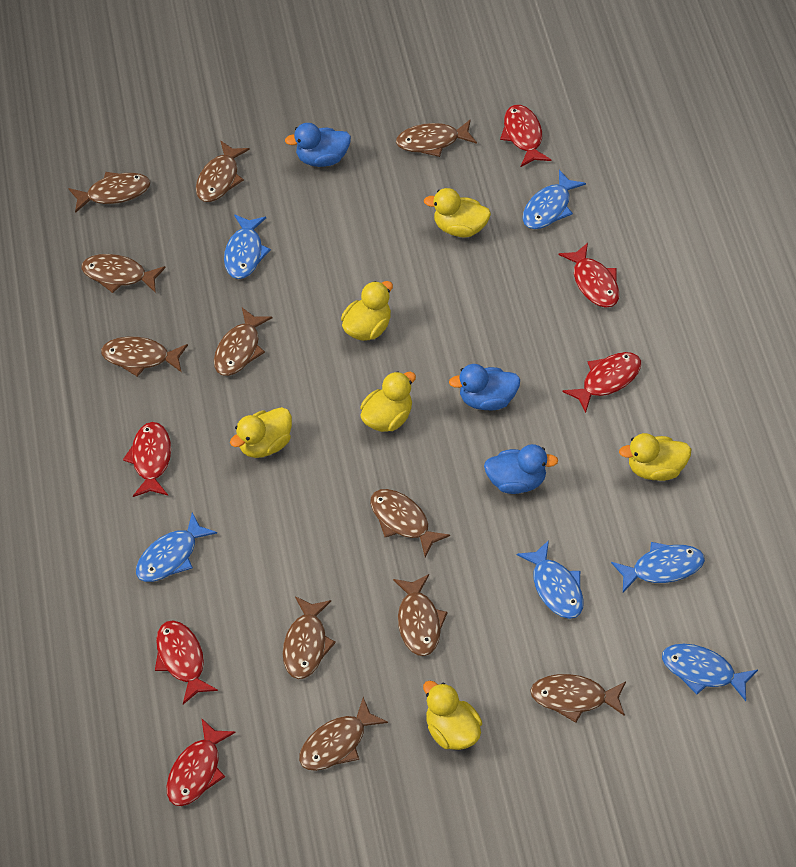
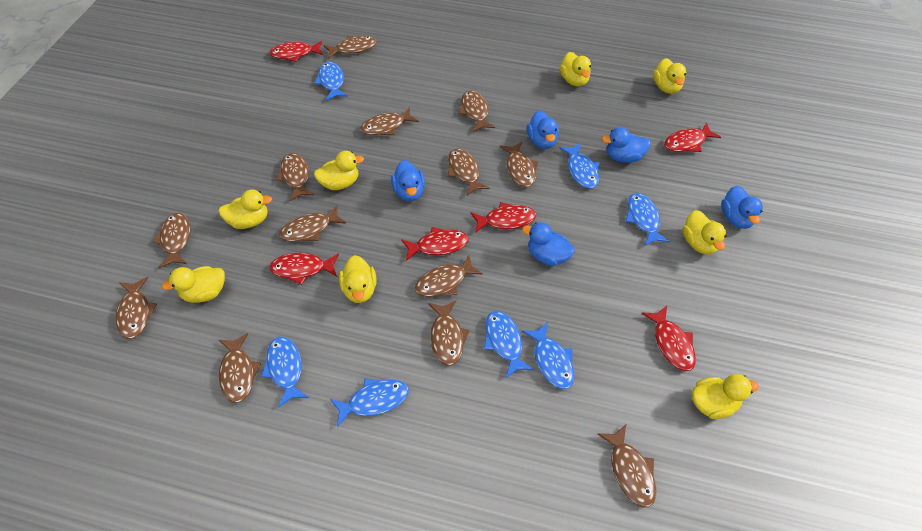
blue duck: [285,123,351,167] [449,364,520,410] [484,444,558,494] = 3 -> [391,160,425,201] [522,222,575,266] [527,111,559,149] [602,127,651,163] [721,186,763,229] = 5
blue fish: [136,513,217,582] [224,215,271,279] [517,540,583,619] [523,170,586,229] [611,542,705,592] [662,644,758,701] = 6 -> [261,337,309,408] [314,62,348,101] [330,378,409,427] [484,311,534,378] [522,322,575,389] [559,143,600,188] [626,193,670,246] = 7
brown fish: [68,172,150,213] [81,254,166,293] [101,337,188,377] [196,141,250,202] [214,308,272,376] [283,596,336,679] [299,697,388,771] [370,489,450,557] [393,574,448,656] [396,119,477,157] [530,674,626,723] = 11 -> [116,277,157,339] [153,213,190,268] [219,333,261,403] [276,153,314,201] [279,205,346,242] [323,36,377,59] [360,107,419,135] [415,255,483,297] [428,301,470,366] [448,148,489,196] [458,90,495,132] [500,142,538,187] [597,425,656,507] = 13
yellow duck: [230,407,292,458] [341,281,393,341] [360,371,416,432] [423,681,482,750] [424,188,491,237] [619,433,691,481] = 6 -> [162,266,225,303] [218,190,272,229] [314,151,364,190] [339,255,377,303] [560,52,591,86] [653,58,686,94] [682,210,726,254] [691,374,759,419] = 8

